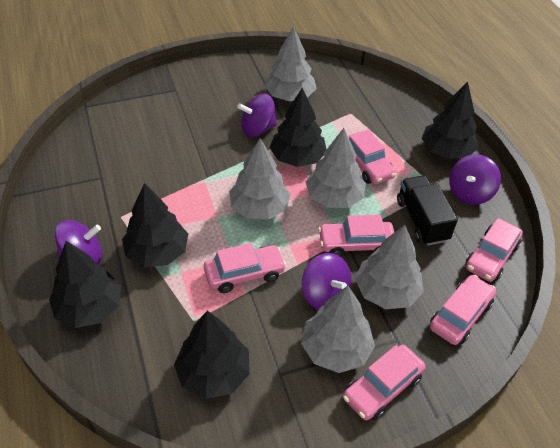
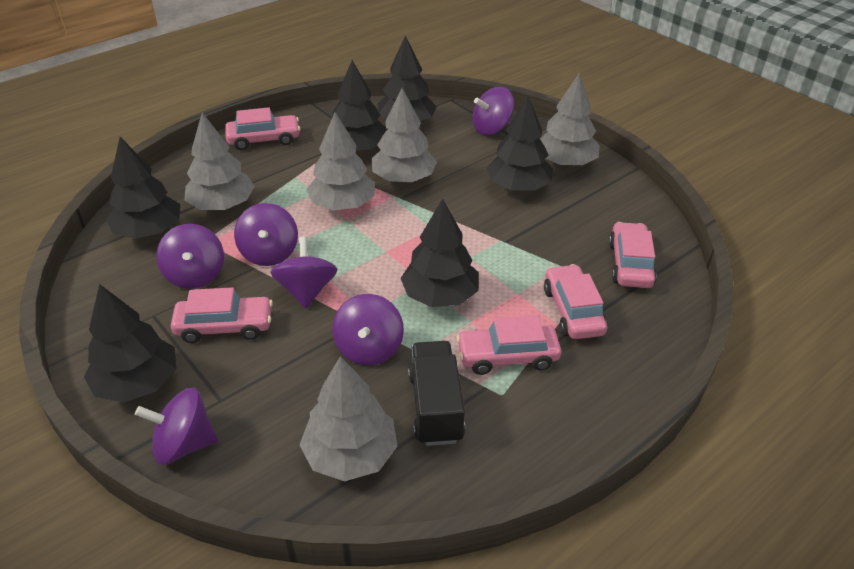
black tree: [49,241,121,328] [122,183,188,267] [174,310,250,399] [270,88,327,167] [422,82,479,159] = 5 -> [84,284,176,403] [106,137,180,239] [325,60,387,153] [377,35,437,121] [401,198,479,307] [486,96,553,191] = 6
pink car: [204,243,286,293] [318,215,394,257] [343,345,426,420] [348,130,396,184] [430,275,496,345] [465,218,523,282] = 6 -> [171,287,273,343] [225,107,300,150] [456,315,561,375] [544,264,607,339] [609,222,657,288] = 5
purple spinning top: [55,220,102,265] [237,94,277,137] [302,253,352,310] [449,154,501,205] = 4 -> [135,388,218,465] [156,224,224,289] [234,203,298,266] [270,237,338,309] [332,294,404,365] [472,87,514,135] = 6

